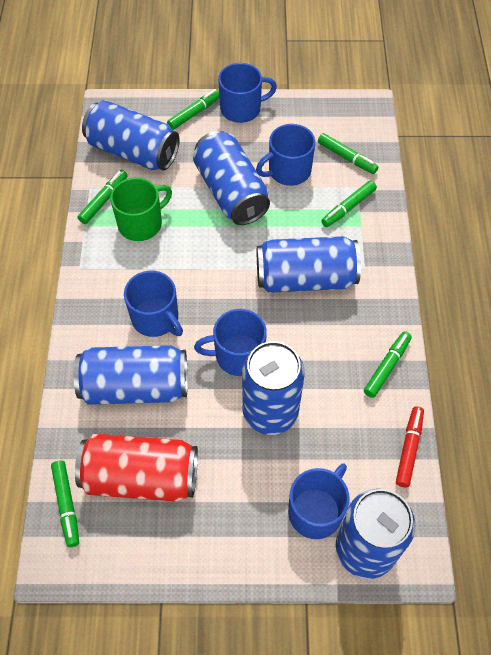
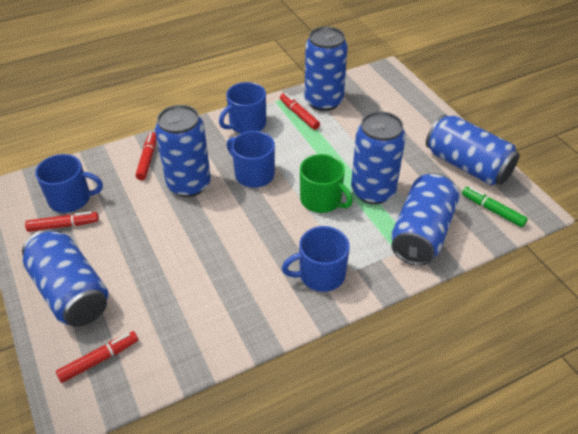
blue mug: [124,271,183,337] [194,309,267,376] [218,63,277,123] [256,124,315,186] [288,463,349,539] = 5 -> [35,154,103,213] [219,82,266,134] [227,131,275,188] [282,226,350,292] = 4
green marker: [51,460,79,547] [77,170,128,224] [167,89,220,130] [318,133,379,174] [321,180,377,227] [364,331,412,398] = 6 -> [462,187,528,227] = 1
red can: [75,434,198,502] = 1 -> none = 0
red marker: [396,406,424,487] = 1 -> [25,211,99,232] [56,331,138,383] [135,132,157,180] [280,93,320,130] = 4

